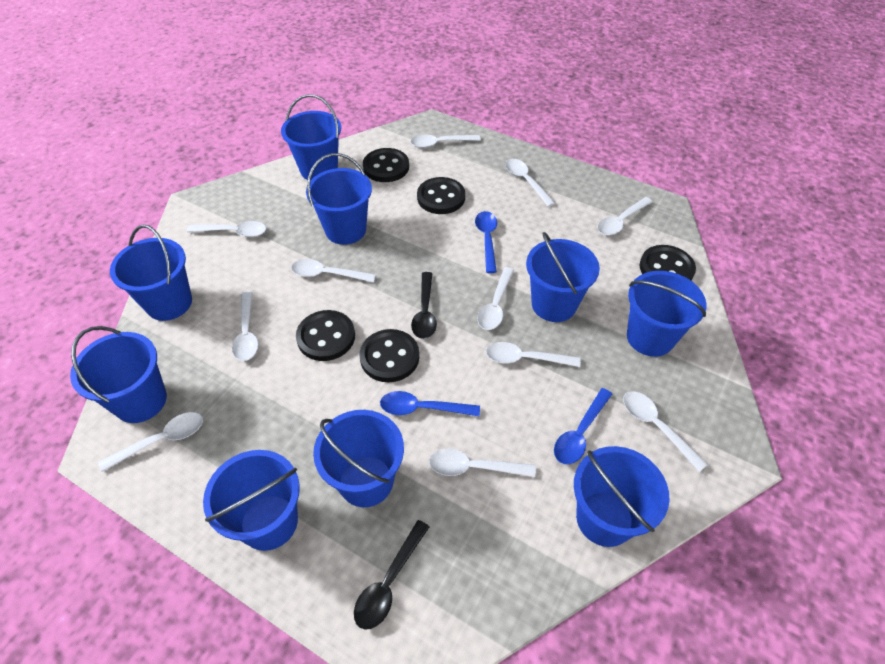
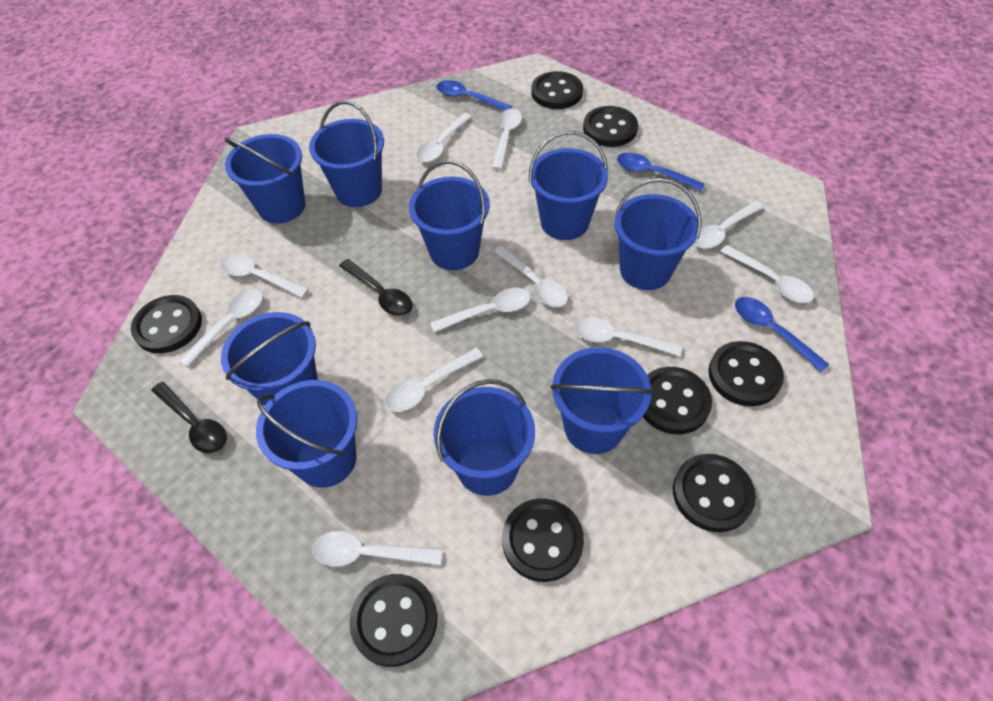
black button: [296,310,355,361] [359,329,419,382] [363,148,409,182] [417,177,465,214] [640,245,696,281] = 5 -> [131,295,202,353] [349,574,437,667] [502,498,584,582] [531,71,583,109] [583,106,638,147] [643,367,712,435] [673,454,756,532] [708,341,784,406] = 8

